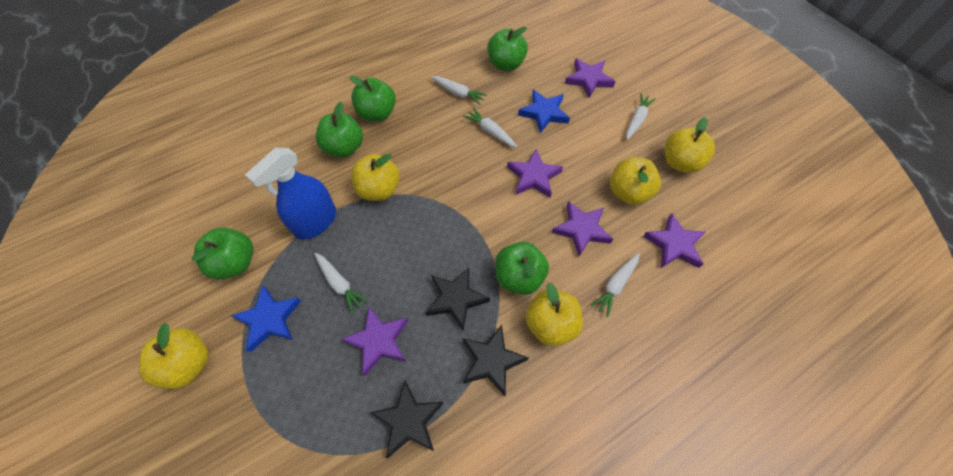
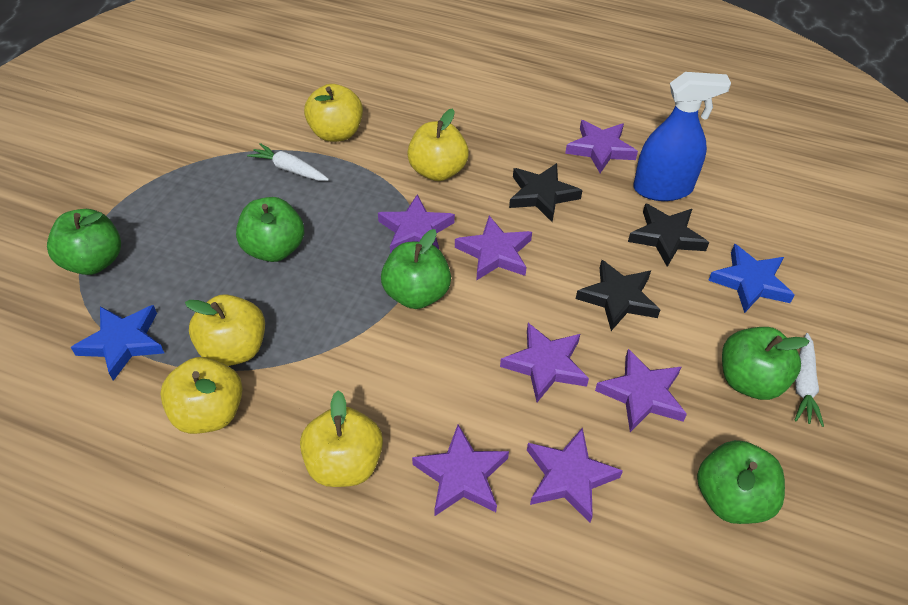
purple star: [341,307,408,376] [507,149,563,198] [552,201,613,256] [565,58,616,98] [643,213,706,268] = 5 -> [378,194,455,253] [412,425,509,517] [455,216,532,281] [500,323,589,402] [527,427,623,523] [565,120,638,173] [595,349,687,432] = 7
white carrot: [314,253,369,314] [431,76,487,105] [463,108,517,148] [591,253,640,317] [626,93,656,140] = 5 -> [247,143,329,181] [795,333,824,427] = 2

